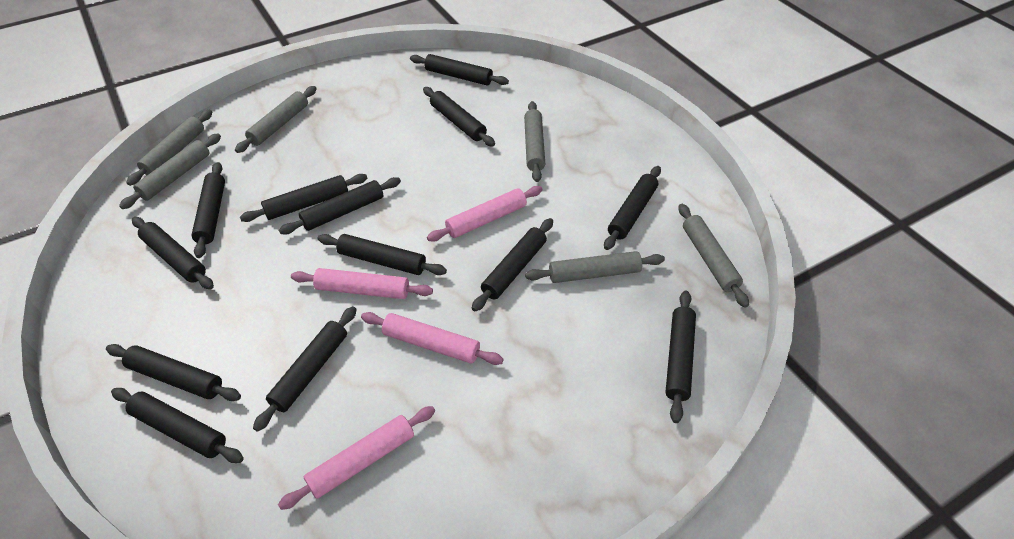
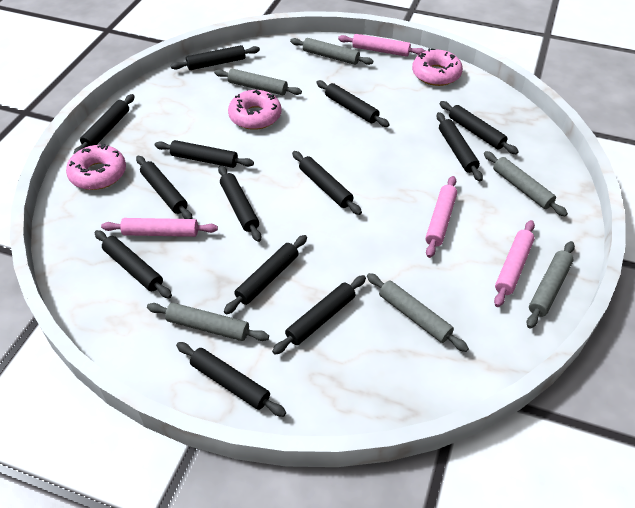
pink donut: none = 0 -> [66,144,126,190] [228,90,281,130] [412,48,463,86] = 3

